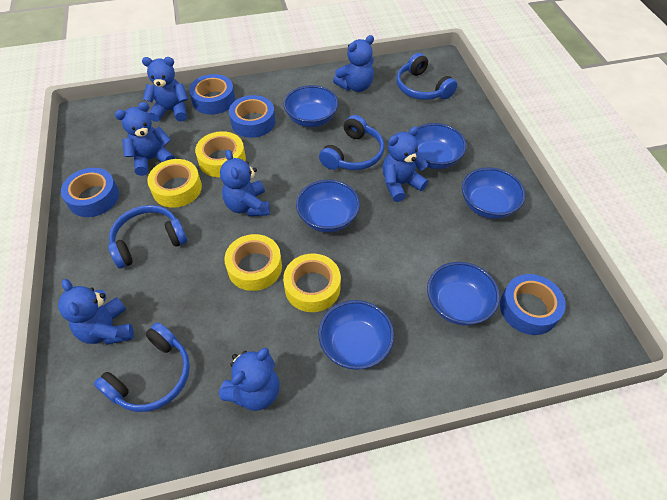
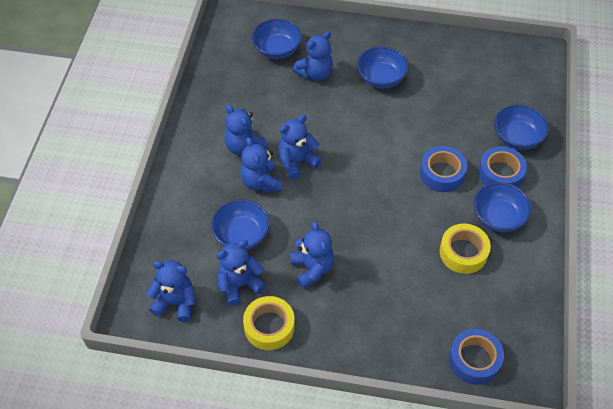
blue bowl: [284,85,339,127] [296,180,360,232] [318,300,394,370] [415,123,467,169] [427,262,500,325] [462,167,526,219] = 6 -> [211,199,270,250] [252,19,302,59] [357,46,409,88] [473,182,532,232] [494,105,549,150] = 5
blue headphones: [94,322,190,412] [108,205,187,269] [319,115,384,170] [396,53,457,100] = 4 -> none = 0
blue tape: [61,168,119,217] [189,74,235,115] [229,95,275,138] [500,274,566,335] = 4 -> [420,146,467,192] [449,329,504,385] [478,146,527,187] = 3
yellow tape: [147,159,202,208] [195,131,246,177] [224,234,282,291] [283,254,341,312] = 4 -> [243,296,295,350] [440,224,491,274] = 2

